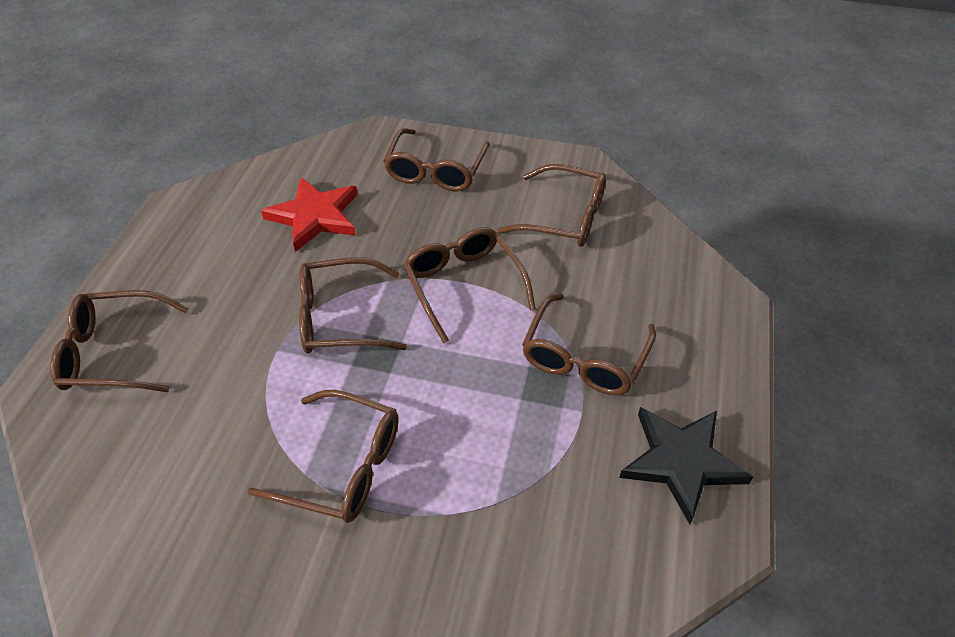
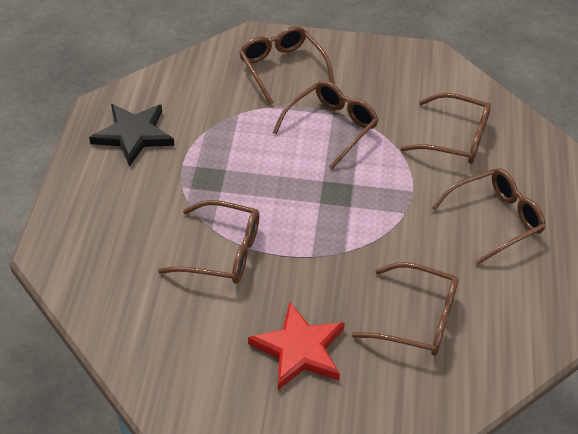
brown glasses: [50,290,189,392] [247,390,399,523] [299,257,407,354] [384,128,490,191] [403,227,536,343] [497,164,606,247] [522,293,656,395] = 7 -> [158,200,259,284] [239,26,335,105] [273,80,379,169] [352,262,459,356] [400,93,491,164] [431,168,546,265] = 6

